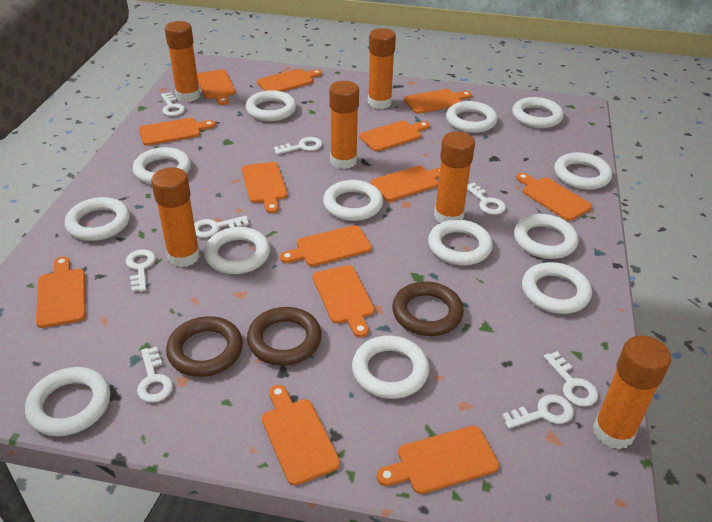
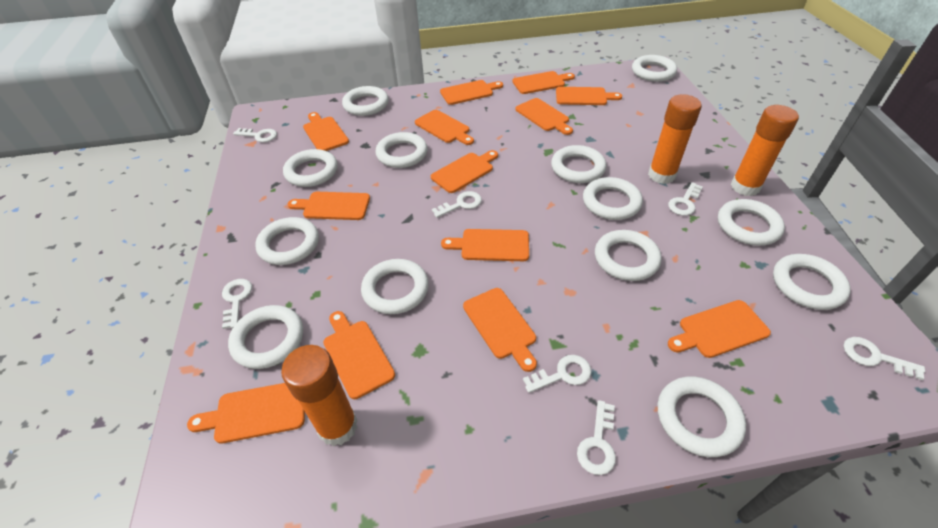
brown ring: [166,316,243,377] [247,307,322,366] [392,282,464,336] = 3 -> none = 0
orange glue stick: [151,167,200,267] [165,21,200,102] [329,81,359,169] [368,28,396,109] [434,131,475,223] [593,335,671,449] = 6 -> [281,345,358,446] [648,94,702,184] [731,105,799,196] = 3
white key: [126,249,156,292] [137,347,173,403] [161,92,185,116] [194,216,249,238] [274,137,322,155] [467,183,506,215] [502,394,574,429] [544,351,598,406] = 8 -> [222,279,252,329] [233,128,277,142] [432,191,482,218] [523,355,591,393] [577,400,616,475] [668,182,703,216] [844,337,925,380] = 7

